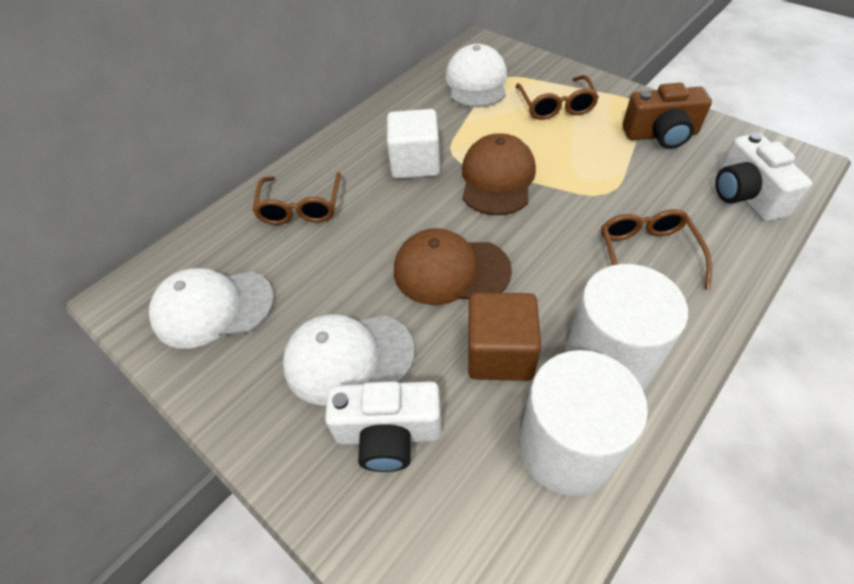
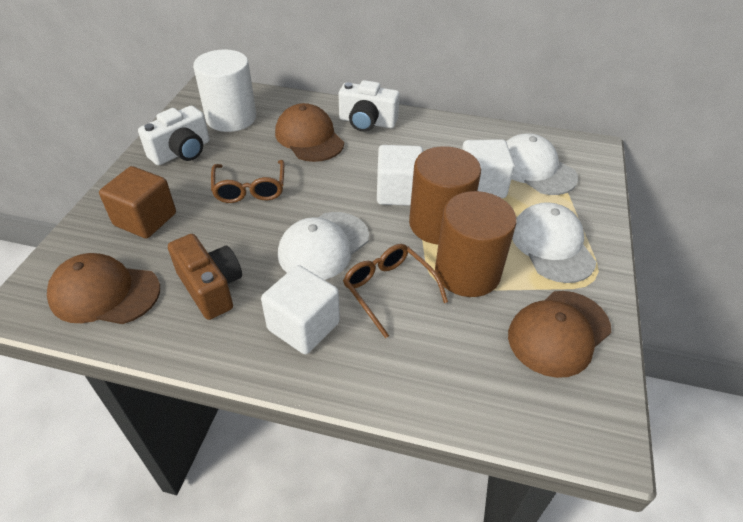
brown cap: [394,228,512,305] [462,133,536,215] = 2 -> [47,253,160,324] [275,103,344,162] [508,291,611,378] = 3
brown cylinder: none = 0 -> [409,146,481,245] [435,191,517,297] = 2
brown glasses: [252,172,341,225] [516,75,599,120] [601,209,712,290] = 3 -> [211,160,284,203] [343,244,448,338] = 2
white cube: [387,109,440,179] = 1 -> [261,265,340,354] [377,145,423,206] [462,139,515,198] = 3
white cylinder: [519,350,648,496] [565,264,688,391] = 2 -> [193,49,256,132] = 1

